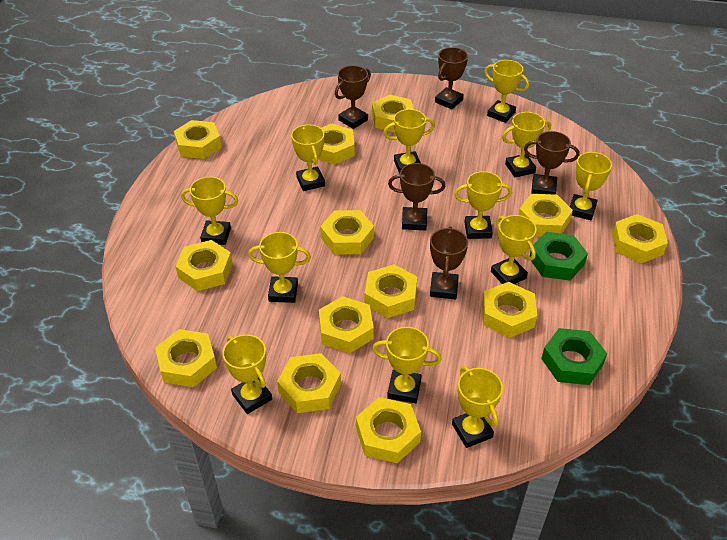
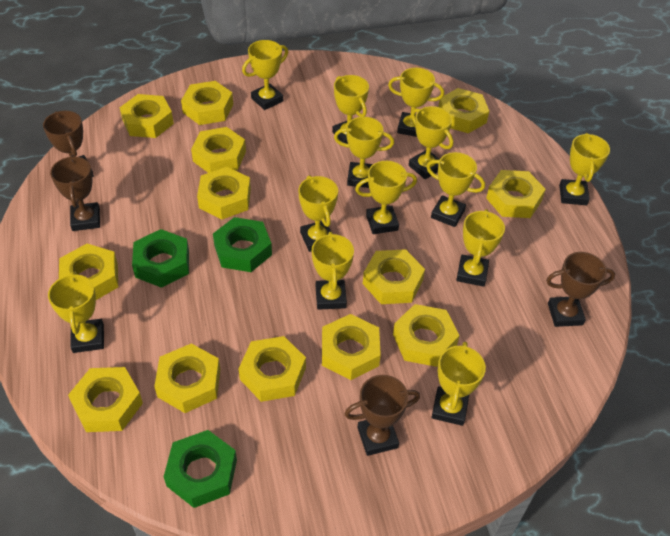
brown trophy: [335,65,371,129] [388,163,445,230] [430,227,468,299] [435,47,468,109] [524,131,580,195] = 5 -> [43,111,94,177] [50,155,100,231] [345,375,420,456] [546,252,615,327] = 4
green nut: [529,232,588,281] [541,328,607,385] = 2 -> [132,229,189,288] [164,430,237,508] [213,217,272,272] = 3
yellow trophy: [181,177,238,245] [222,334,272,414] [248,232,311,303] [291,125,325,191] [372,327,441,403] [384,109,435,174] [452,366,503,448] [454,171,512,239] [485,60,529,123] [491,215,537,284] [502,112,551,177] [570,152,612,220] = 12 -> [48,271,104,353] [242,40,288,110] [298,175,338,252] [312,232,354,310] [332,75,369,144] [334,117,394,188] [355,161,417,234] [388,68,444,137] [409,106,453,179] [426,152,485,227] [432,342,486,426] [456,209,505,287] [559,133,610,205] = 13

